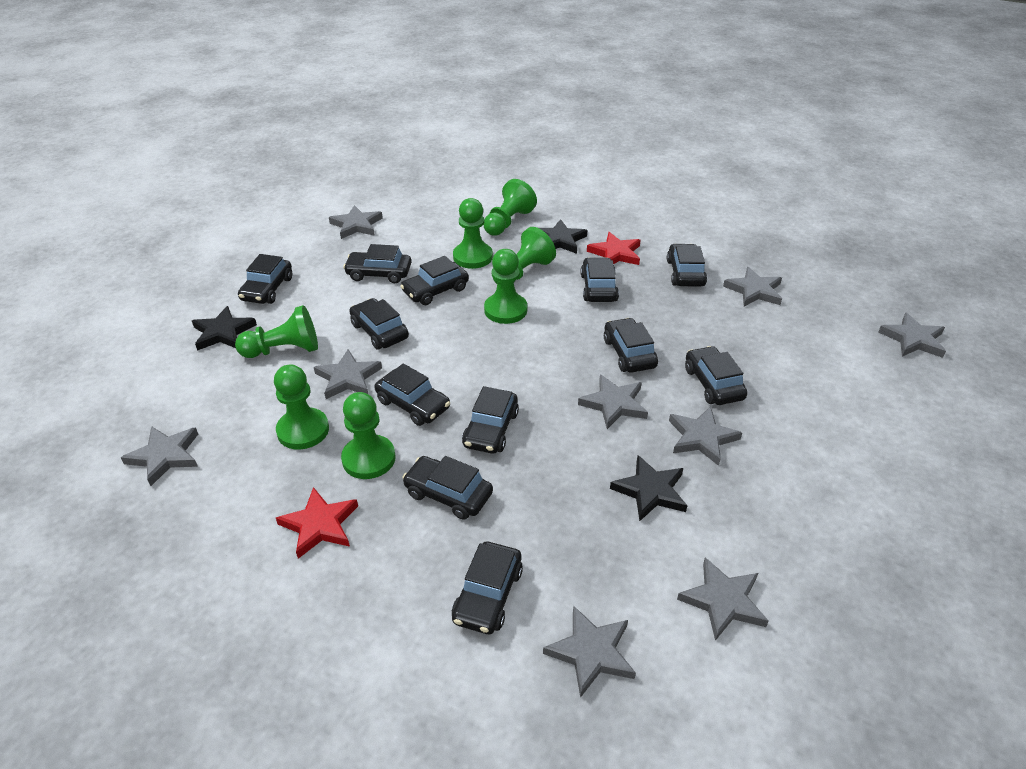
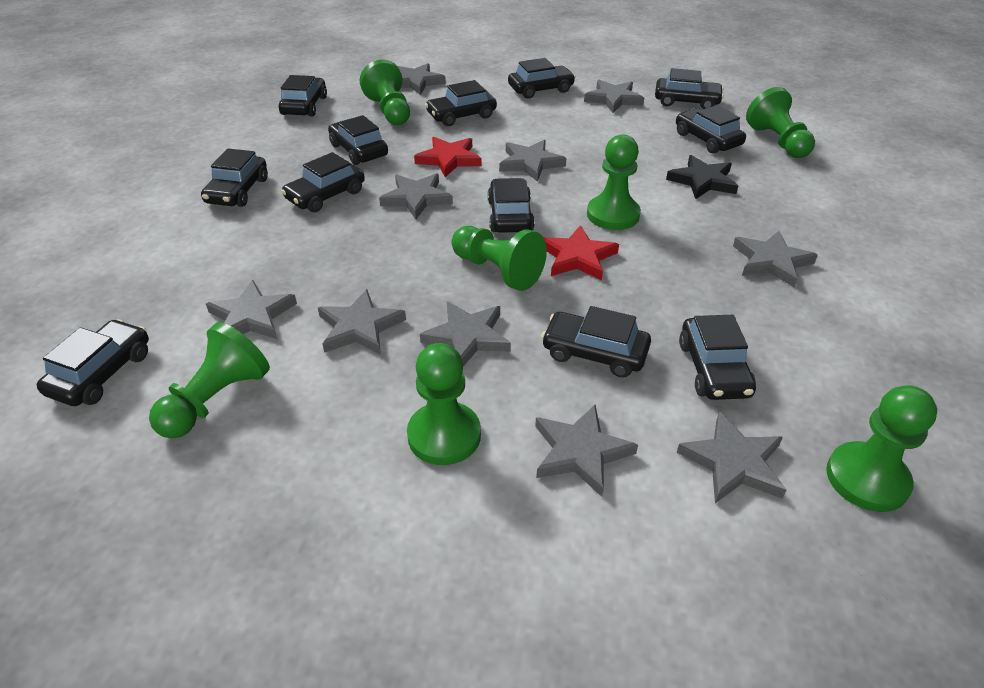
black star: [192,306,257,351] [539,219,587,254] [610,455,688,521] = 3 -> [666,155,738,199] = 1
grey star: [121,426,198,486] [314,349,382,399] [329,205,383,239] [543,605,636,698] [578,374,648,429] [669,406,742,466] [677,557,769,641] [723,267,782,306] [878,313,946,358] = 9 -> [206,280,297,339] [318,289,406,355] [379,173,453,219] [397,63,446,95] [420,301,511,366] [499,140,566,182] [535,405,638,497] [584,80,644,113] [677,411,786,503] [733,231,818,287] = 10

